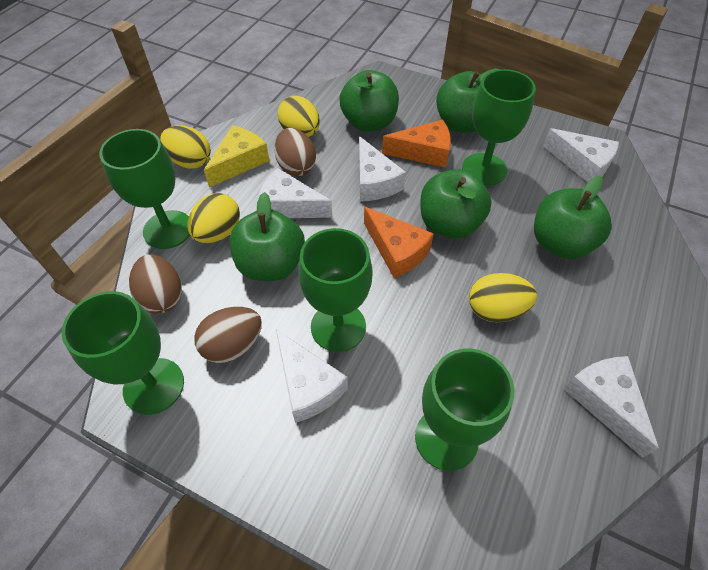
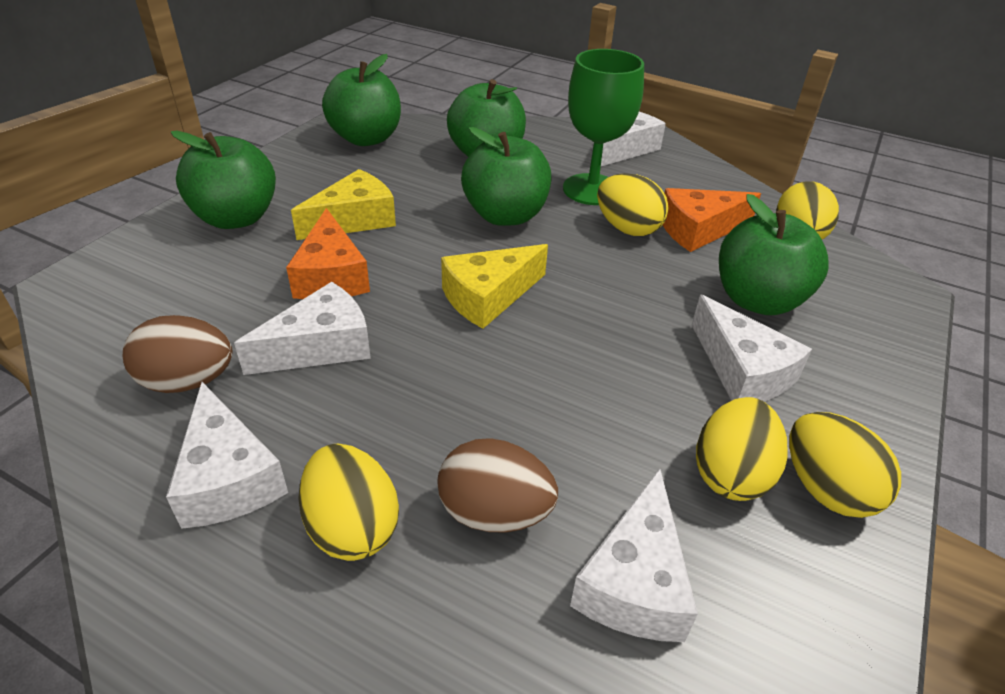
brown egg: [129,254,182,314] [194,307,262,363] [274,128,316,176] = 3 -> [123,315,233,393] [437,438,558,532] = 2
green goblet: [61,291,184,415] [99,129,190,249] [298,228,373,352] [415,349,514,471] [462,69,536,186] = 5 -> [563,49,644,205] = 1
yellow cheese: [204,125,270,188] = 1 -> [291,169,396,240] [441,244,548,329] = 2
yellow egg: [160,125,211,169] [187,193,240,243] [278,96,320,137] [469,273,537,322] = 4 -> [298,444,399,561] [597,173,669,236] [696,397,788,501] [776,181,839,239] [789,412,901,518] = 5

